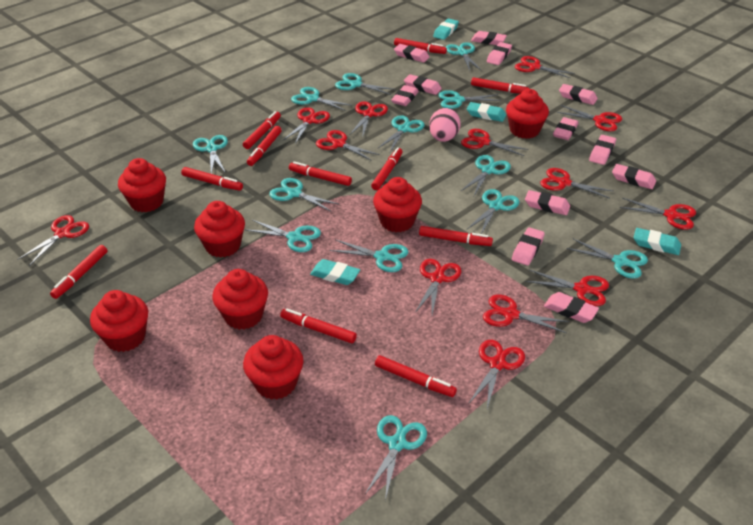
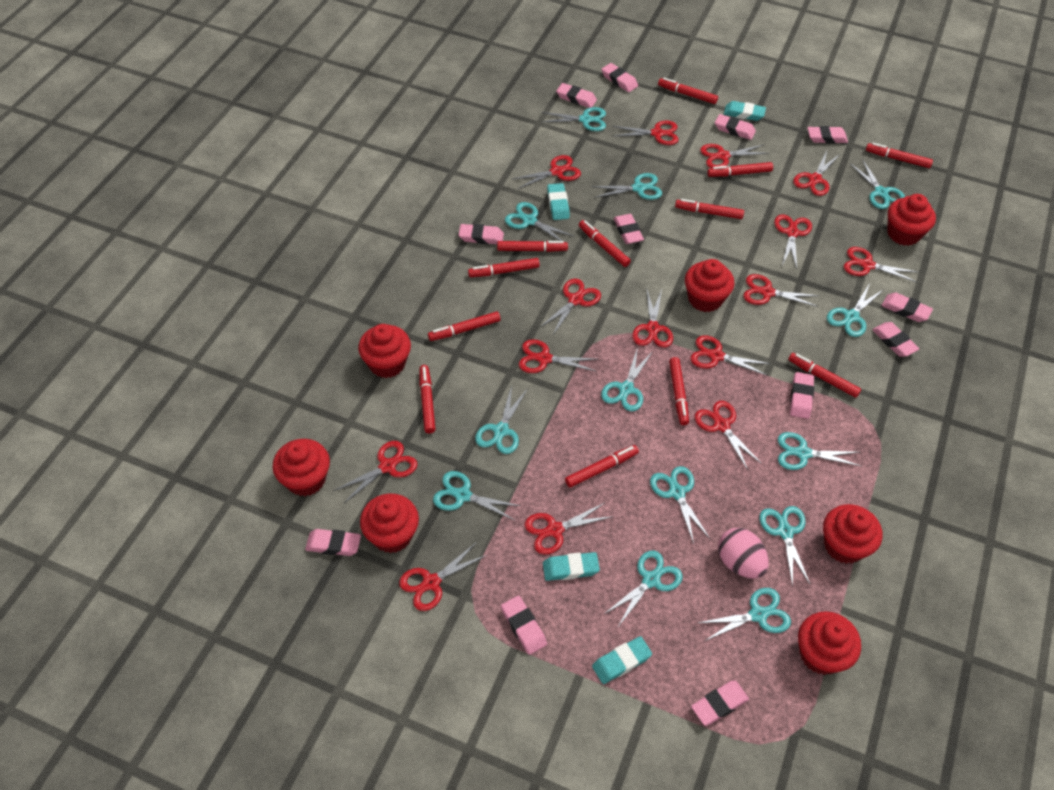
red marker: [50,245,107,299] [181,167,243,191] [243,111,281,149] [247,126,282,166] [280,308,357,343] [289,162,352,186] [371,147,403,190] [375,355,457,397] [394,38,447,54] [419,226,493,246] [471,77,529,94] = 11 -> [420,365,435,433] [428,311,501,341] [468,258,540,277] [497,241,568,252] [565,445,639,487] [579,220,631,267] [658,78,718,104] [669,357,689,425] [675,199,744,219] [707,162,773,177] [788,353,861,398] [866,143,933,168] = 12
red scissors: [17,215,89,266] [283,107,330,144] [316,130,380,161] [350,101,388,135] [415,259,462,315] [461,129,529,156] [469,340,525,409] [483,295,570,333] [515,56,575,78] [526,270,609,306] [540,168,613,199] [557,105,622,131] [619,198,696,230] = 13 -> [333,441,418,504] [399,542,487,611] [512,155,581,189] [519,339,597,373] [525,502,613,555] [539,279,601,335] [612,121,679,145] [632,288,673,348] [690,335,771,376] [694,401,762,470] [700,144,769,168] [743,274,820,307] [774,214,812,268] [793,151,840,196] [844,247,918,282] = 15

